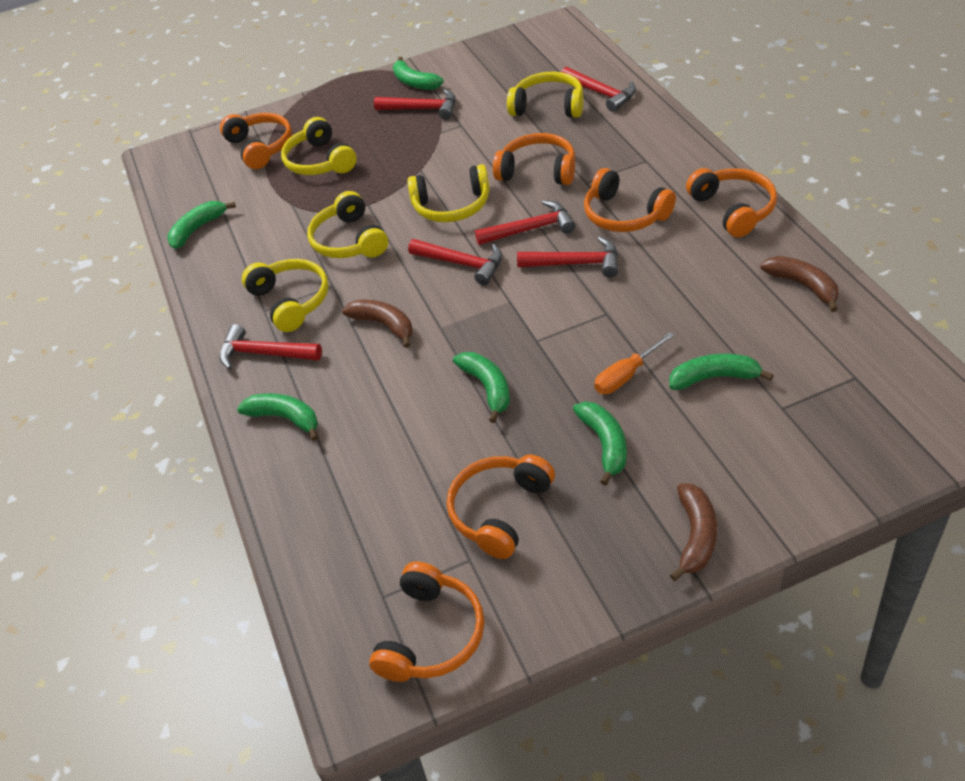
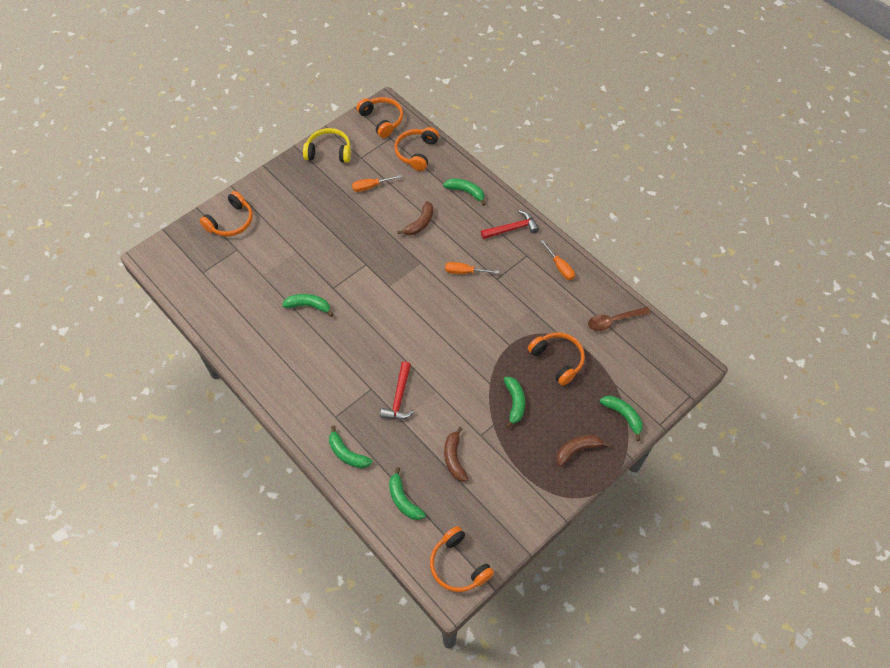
brown spoon: none = 0 -> [588,307,651,331] = 1
orange headphones: [220,113,292,169] [369,561,484,682] [447,455,555,559] [493,133,575,185] [584,168,676,232] [686,168,777,238] = 6 -> [200,191,253,237] [356,97,403,138] [394,127,439,171] [430,526,494,592] [528,333,585,386] = 5
orange screwdriver: [594,332,674,394] = 1 -> [352,175,402,192] [445,262,499,274] [540,240,575,280] = 3
red hammer: [219,324,322,370] [374,89,456,120] [408,239,502,285] [475,200,575,245] [517,237,618,277] [561,67,636,112] = 6 -> [380,361,414,419] [481,210,539,239] = 2
yellow headphones: [242,259,329,332] [281,117,357,175] [307,191,388,258] [407,164,490,222] [507,72,583,118] = 5 -> [303,128,351,163] = 1

